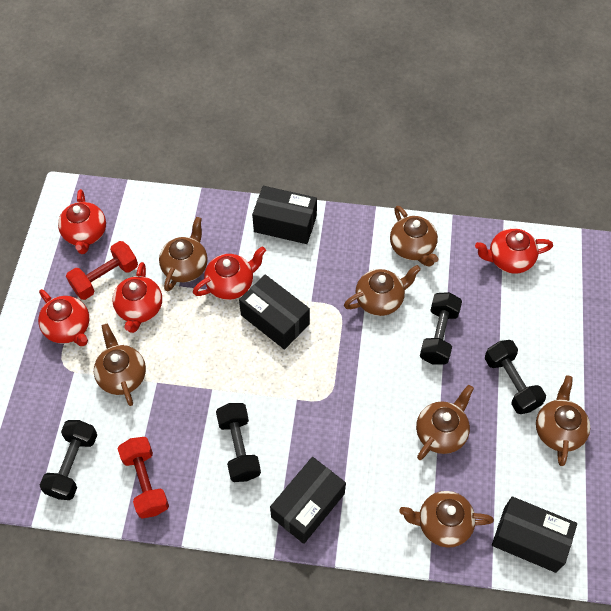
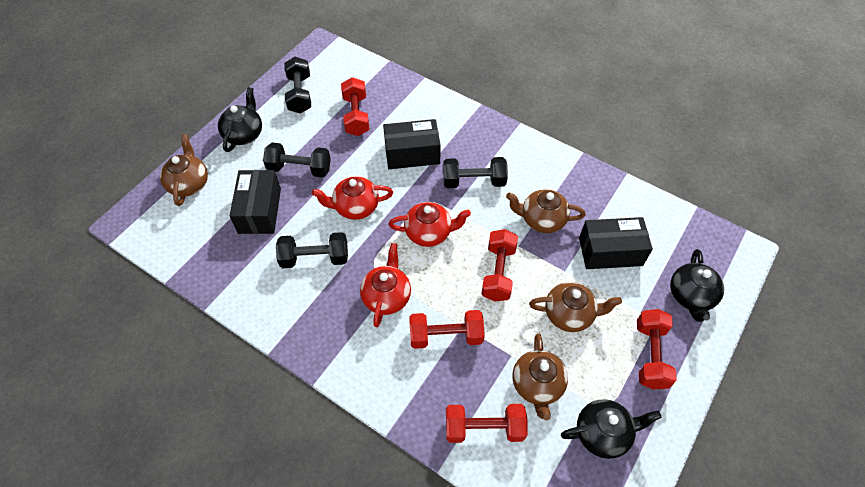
black box: [239,274,310,350] [252,186,317,244] [270,457,346,544] [492,496,577,573] = 4 -> [230,170,281,234] [383,119,441,169] [579,217,653,269] = 3
black teapot: none = 0 -> [218,87,262,152] [561,399,661,459] [670,249,724,322] = 3
brown teapot: [94,323,146,406] [159,217,208,291] [344,265,421,316] [390,206,439,267] [399,491,494,548] [416,385,474,460] [536,376,590,466] = 7 -> [160,134,208,206] [506,189,586,233] [512,333,568,421] [529,282,622,332] = 4
red dumbbell: [66,241,138,300] [118,437,169,519] = 2 -> [341,77,370,136] [409,310,485,349] [446,404,528,443] [482,229,518,301] [637,309,677,389] = 5
red teapot: [38,289,89,346] [58,189,106,254] [112,262,162,333] [193,246,266,300] [475,228,553,273] = 5 -> [312,176,393,220] [360,243,411,327] [389,202,471,247] = 3

